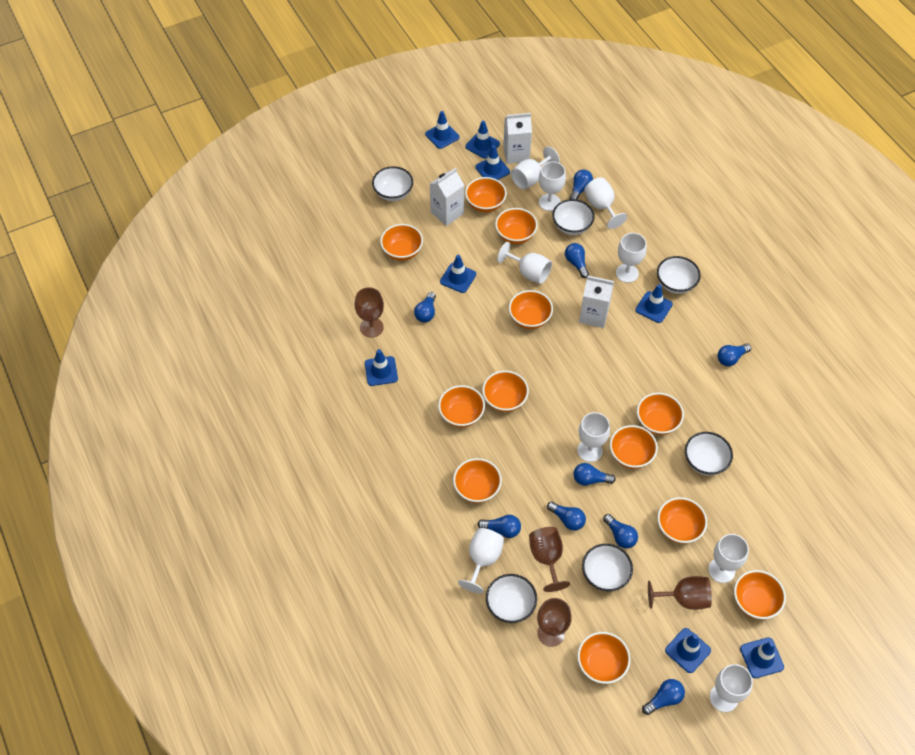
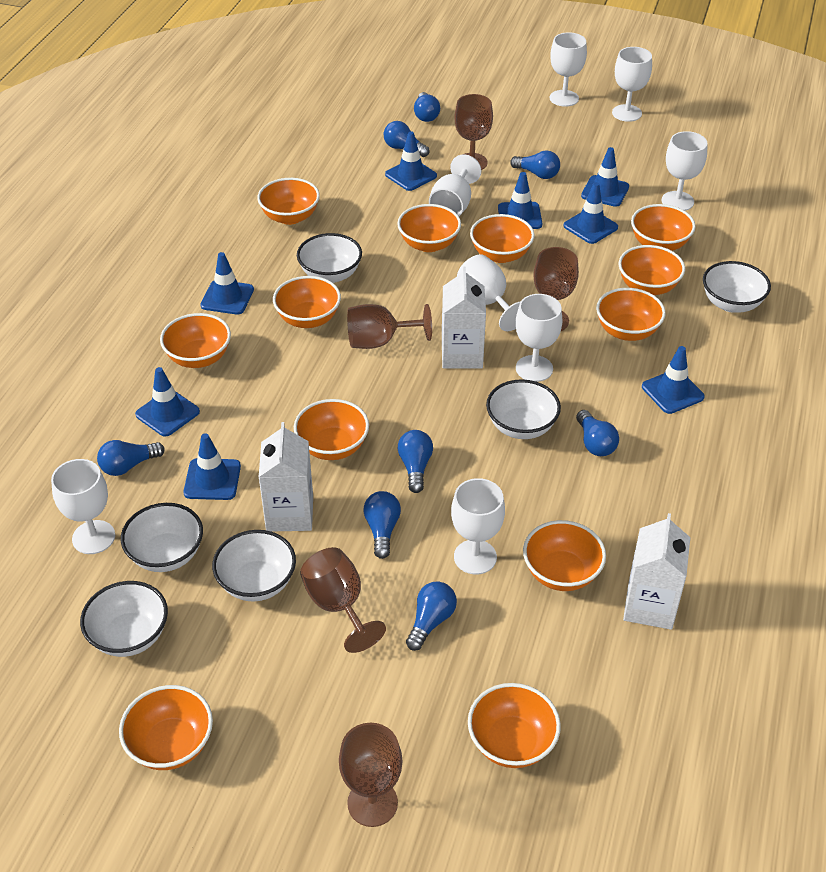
blue light bulb: [414,292,436,322] [478,515,521,538] [547,501,586,531] [565,243,589,278] [569,170,593,200] [573,463,616,486] [603,514,638,549] [642,679,685,715] [717,343,751,366] = 9 -> [97,440,165,476] [363,491,401,559] [384,121,430,157] [398,430,433,493] [406,581,457,651] [414,92,440,122] [510,150,560,179] [576,410,619,456] = 8
brown goblet: [355,287,384,337] [529,527,570,592] [537,598,572,647] [648,576,712,610] = 4 -> [300,547,386,653] [339,723,402,827] [347,304,432,349] [454,94,493,170] [534,247,579,331] = 5
white goblet: [458,528,504,593] [497,242,552,284] [511,146,560,189] [539,161,566,211] [577,412,610,462] [584,177,627,229] [616,233,647,283] [708,534,749,583] [710,664,753,712] = 9 -> [51,459,115,554] [429,155,481,216] [451,478,505,574] [457,254,521,331] [516,294,562,382] [550,32,587,107] [612,47,652,122] [662,131,707,211] = 8

